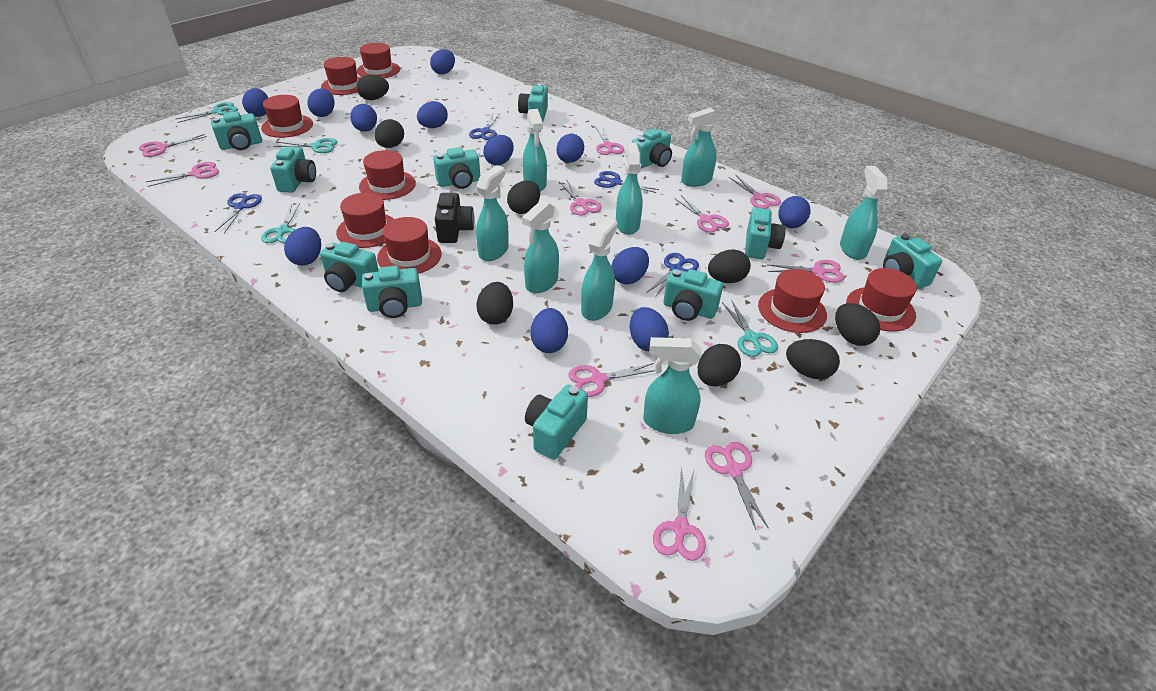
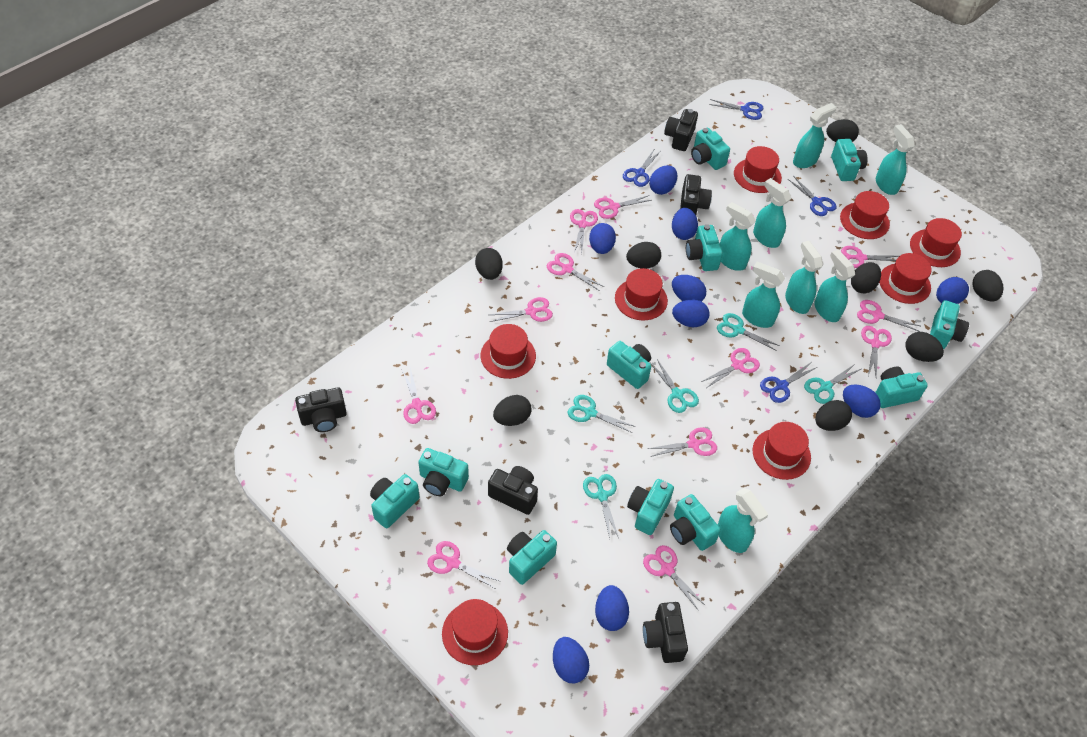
black camera: [435,193,475,243] = 1 -> [295,387,347,432] [488,466,538,515] [643,602,688,663] [664,109,698,151] [680,174,712,215] = 5
blue egg: [242,88,268,117] [284,227,321,266] [307,88,335,117] [350,104,377,132] [417,101,448,128] [430,49,455,74] [483,135,514,165] [530,308,568,353] [557,134,584,163] [612,247,649,284] [630,307,669,351] [779,196,810,228] = 12 -> [553,637,589,683] [589,223,616,254] [595,585,629,631] [649,165,677,195] [672,208,698,240] [672,275,706,301] [672,299,710,327] [843,385,881,418] [936,277,969,304] = 9
pink scissors: [139,134,207,157] [146,162,219,187] [559,180,602,216] [568,363,655,397] [596,127,624,155] [653,466,706,561] [674,195,729,232] [705,442,769,529] [729,174,781,209] [767,260,845,283] = 10 -> [402,368,436,424] [427,541,501,589] [489,297,553,322] [547,253,604,291] [570,209,598,254] [594,195,651,219] [643,545,706,611] [648,427,717,457] [701,348,760,388] [841,246,899,268] [857,300,920,332] [861,326,892,377] = 12
turquoise scissors: [176,102,238,123] [261,203,300,243] [273,138,337,153] [722,300,778,357] = 4 -> [568,395,635,433] [583,474,619,538] [650,359,699,413] [717,313,780,351] [804,364,861,404] = 5

